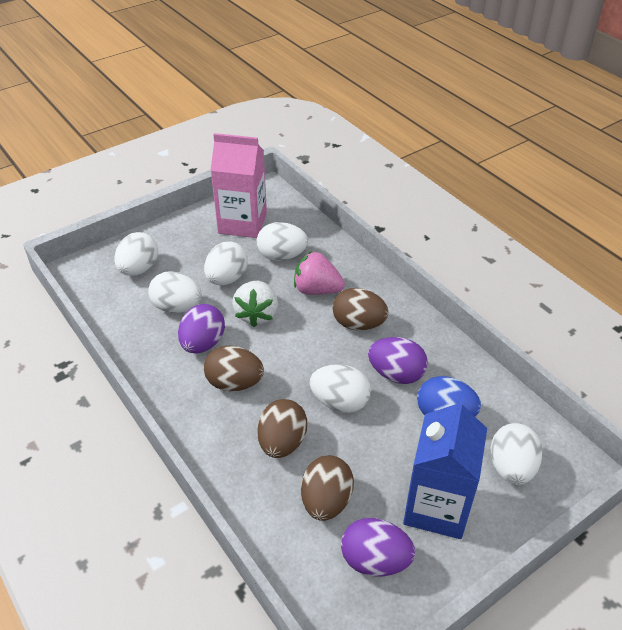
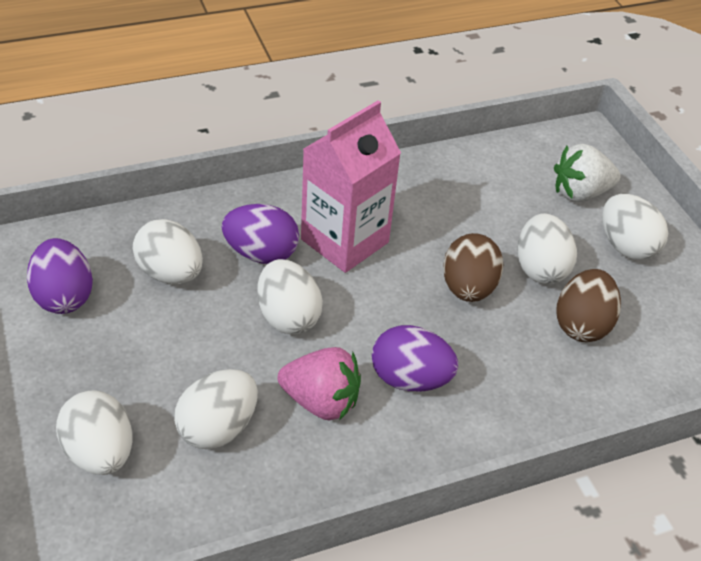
blue carton: [403,397,487,539] = 1 -> none = 0
blue egg: [417,376,481,417] = 1 -> none = 0
brown egg: [204,345,264,392] [257,399,307,458] [301,455,354,521] [332,288,389,330] = 4 -> [443,233,503,302] [556,269,621,342] = 2

